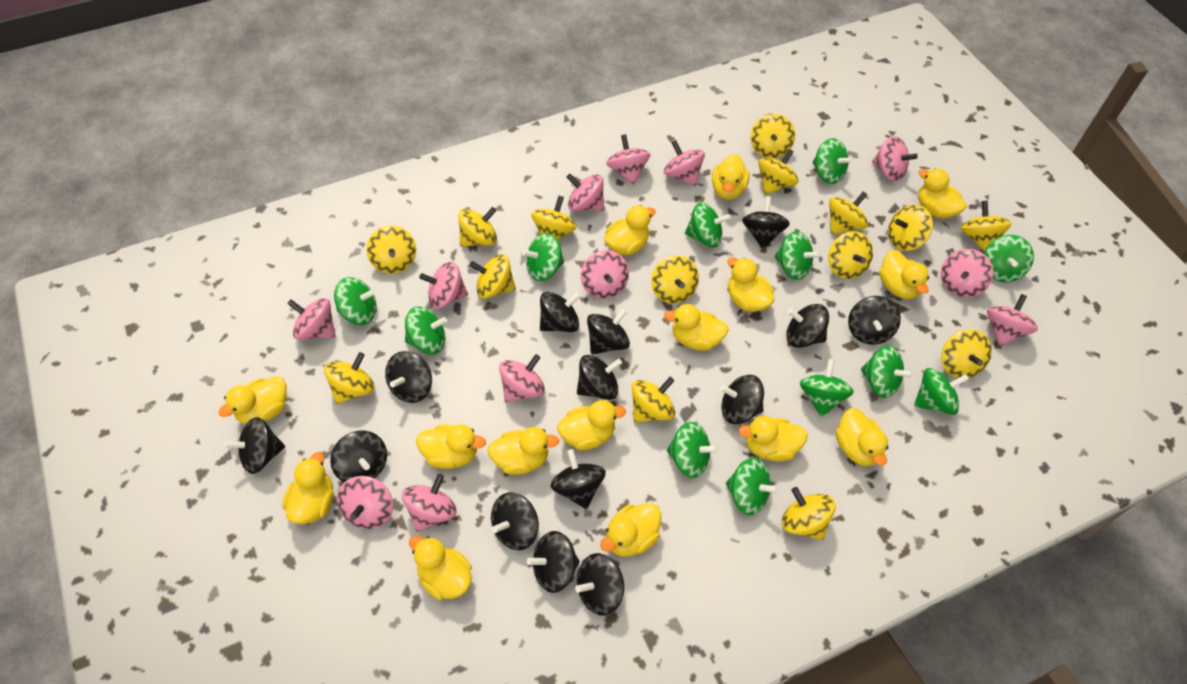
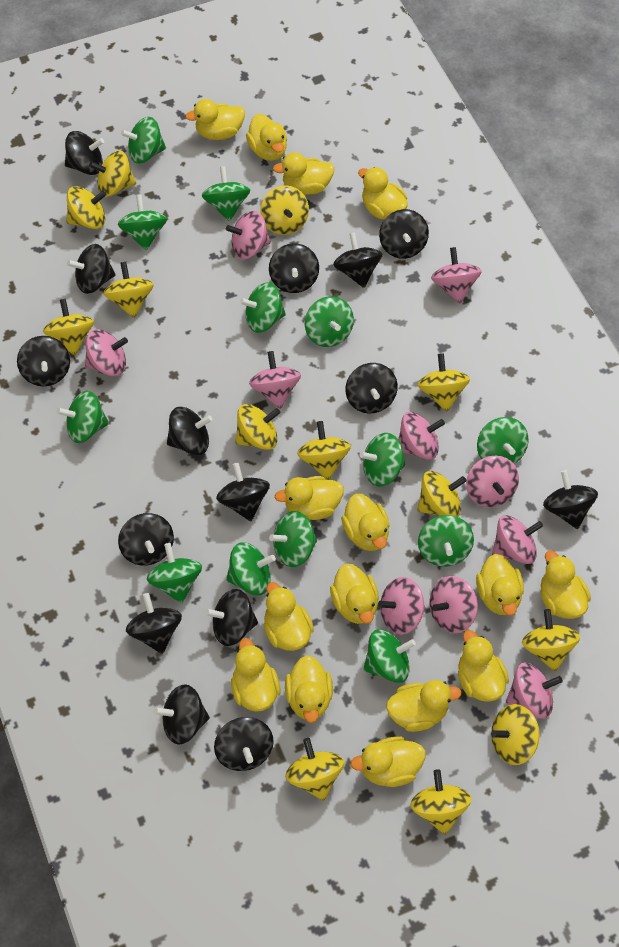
black spinning top: [224,417,285,474] [330,431,387,482] [385,351,432,403] [491,493,539,550] [527,531,580,593] [540,292,581,332] [551,449,606,509] [575,553,624,616] [577,355,622,400] [587,308,630,354] [720,375,764,424] [742,196,790,249] [786,304,829,348] [848,296,901,345] = 14 -> [17,336,70,386] [65,131,104,175] [67,244,115,294] [118,513,174,566] [126,593,182,654] [154,684,210,745] [167,407,212,455] [205,589,258,646] [214,717,274,771] [216,463,270,521] [269,243,319,293] [333,232,382,288] [346,363,398,414] [379,209,429,259] [543,470,598,529] = 15
green spinning top: [334,277,377,325] [405,307,447,354] [522,233,564,281] [667,422,719,478] [685,202,731,248] [726,458,779,515] [775,231,821,280] [800,359,854,417] [812,138,853,184] [861,345,913,398] [914,368,969,415] [984,235,1034,282] = 12 -> [57,391,109,443] [118,195,167,250] [121,117,166,164] [147,543,202,604] [202,166,250,221] [226,542,276,595] [240,282,286,333] [269,511,317,567] [305,296,354,347] [359,433,406,486] [363,629,416,683] [418,515,474,567] [477,417,528,464] = 13
pink spinning top: [287,298,336,340] [337,476,393,529] [402,474,457,532] [419,262,468,309] [499,354,545,402] [567,174,604,211] [581,250,629,299] [606,134,651,185] [664,140,705,186] [872,136,918,181] [941,249,993,298] [987,294,1038,346] = 12 -> [85,329,128,376] [226,211,271,259] [249,351,301,409] [378,577,425,635] [398,412,445,460] [430,576,478,633] [431,247,482,303] [466,456,519,507] [492,515,543,564] [506,663,563,719] = 10
yellow spinning top: [324,352,375,404] [366,225,416,274] [458,207,497,247] [470,254,516,299] [531,196,577,240] [632,377,675,422] [651,255,699,304] [750,114,795,159] [758,149,799,195] [782,487,836,540] [828,231,873,279] [829,191,868,235] [888,205,933,251] [941,329,992,378] [961,200,1012,251] = 15 -> [43,299,94,355] [67,186,107,229] [89,150,136,197] [103,262,154,318] [235,404,280,450] [260,185,309,235] [285,738,344,801] [297,421,351,480] [410,769,472,835] [417,353,470,412] [417,471,466,517] [491,704,540,765] [522,609,580,671] = 13

